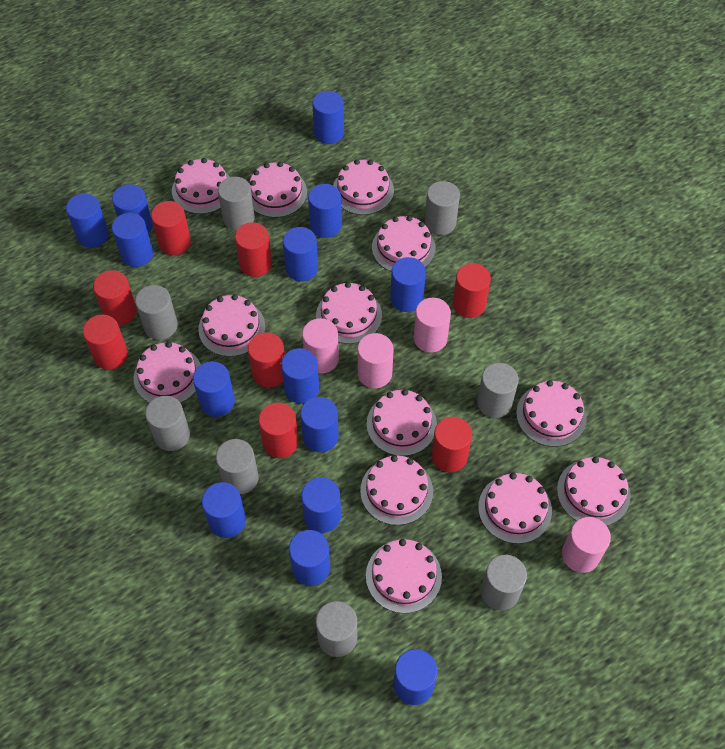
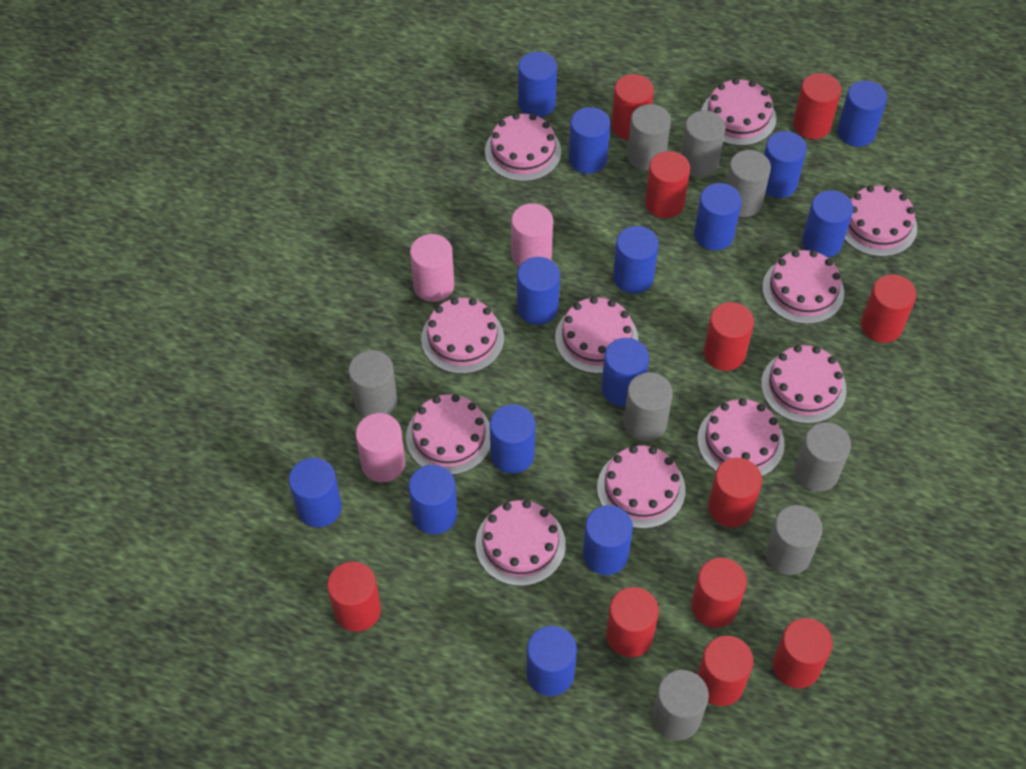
pink cake: [134,342,201,403] [172,158,230,214] [198,294,265,357] [249,162,307,218] [316,282,382,344] [333,159,394,215] [360,455,433,525] [366,539,442,613] [367,389,437,456] [372,216,436,271] [478,473,552,544] [516,380,587,447] [557,457,631,526] = 13 -> [406,394,490,475] [421,297,504,374] [475,500,566,586] [485,113,561,182] [555,296,638,374] [597,445,685,529] [697,398,785,477] [701,78,776,146] [761,345,846,424] [762,250,844,324] [844,185,917,257] = 11
pink cylinder: [302,318,339,374] [358,333,393,388] [414,298,451,353] [562,517,611,573] = 4 -> [356,413,405,482] [410,234,454,302] [511,203,553,267] = 3
red cylinder: [83,315,128,370] [93,270,137,325] [151,201,191,255] [235,222,272,277] [248,332,285,388] [258,403,299,458] [432,417,472,472] [453,263,491,318] = 8 -> [327,561,381,632] [606,587,659,657] [611,74,654,140] [645,151,690,218] [691,558,747,628] [697,636,753,706] [704,302,754,371] [708,458,762,527] [773,618,833,688] [793,73,841,139] [861,274,916,343] = 11

